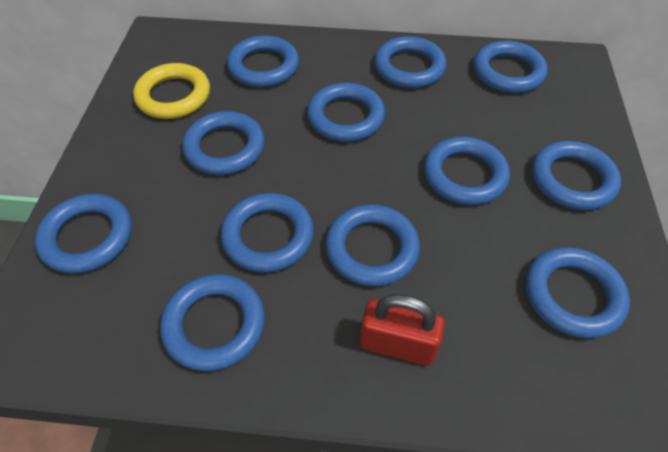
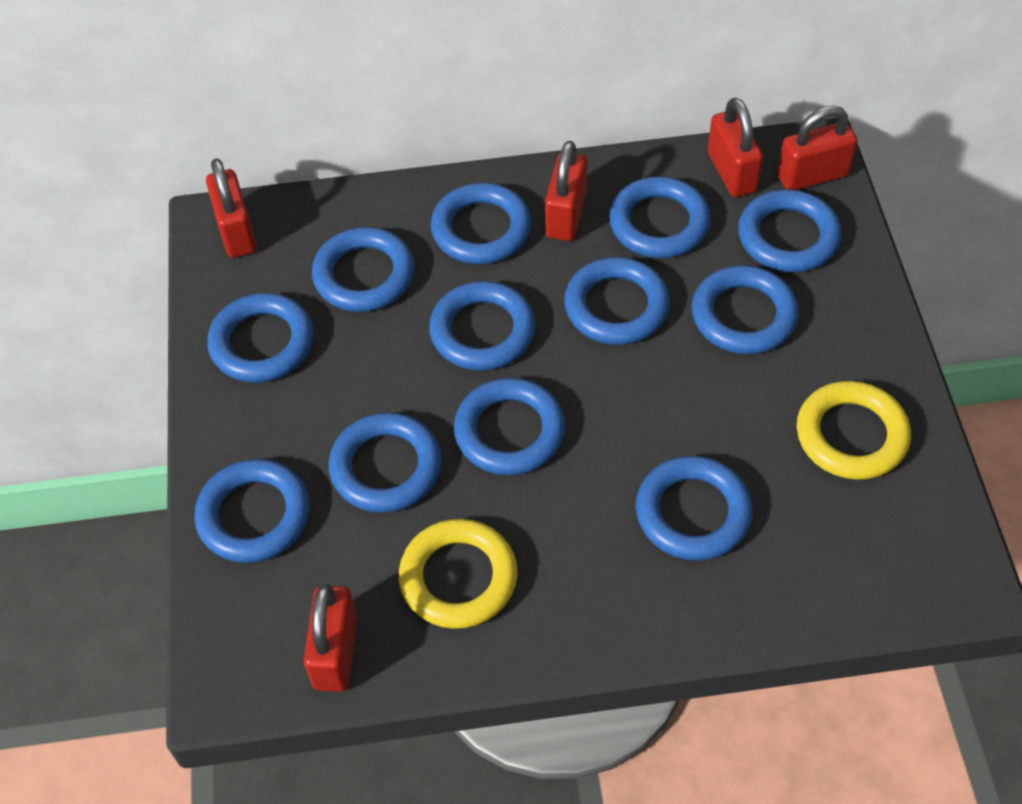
red padlock: [360,294,445,366] = 1 -> [206,158,257,258] [304,584,358,692] [545,141,587,241] [708,98,763,197] [777,106,857,190] = 5
yellow ring: [133,63,210,119] = 1 -> [399,519,518,629] [797,381,911,480] = 2

